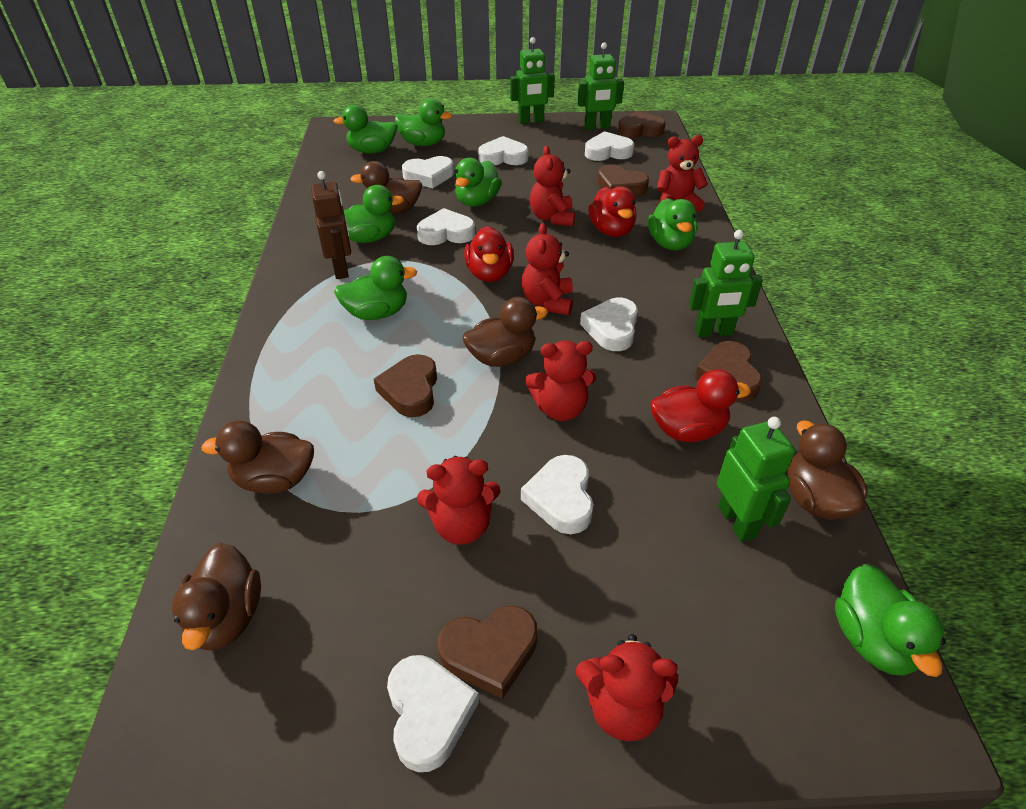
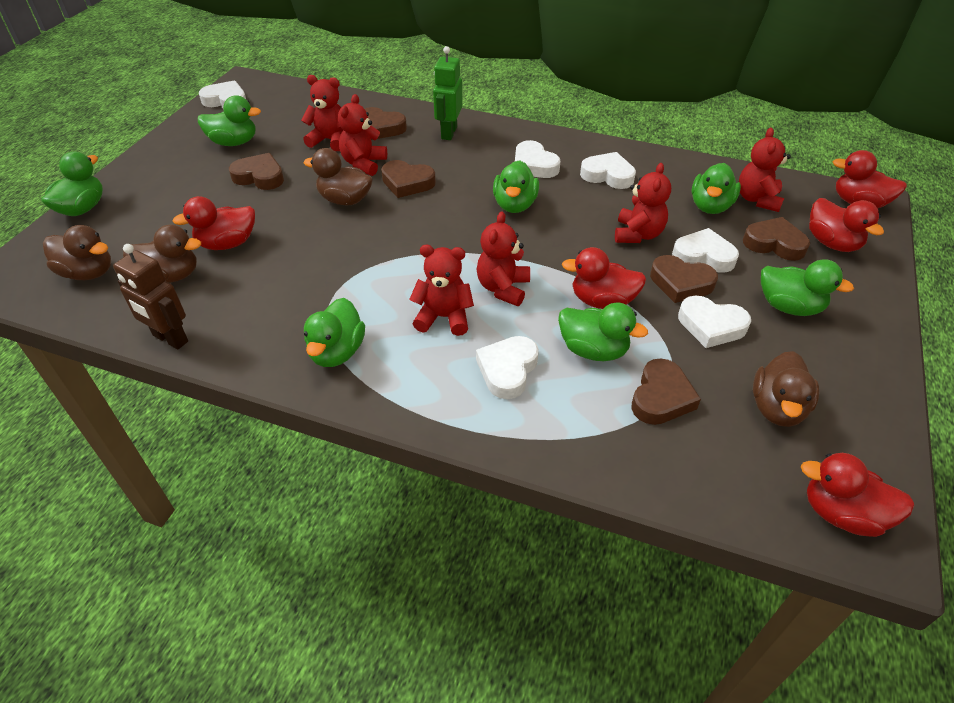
brown duck: [172,543,261,651] [201,421,314,494] [350,161,422,215] [463,297,548,367] [787,421,868,520] = 5 -> [43,225,111,280] [123,225,201,283] [304,148,373,205] [753,351,819,427] = 4
brown heart: [374,354,437,417] [438,605,538,699] [598,164,649,196] [618,111,666,138] [695,341,762,402] = 5 -> [229,153,284,190] [365,107,407,140] [381,160,436,198] [631,358,701,425] [650,255,718,303] [743,217,810,261] = 6
green robot: [510,37,555,124] [578,42,624,130] [689,230,763,337] [717,417,795,542] = 4 -> [433,46,463,140] = 1
red duck: [464,226,514,282] [588,186,637,237] [650,370,751,442] = 3 -> [172,196,255,250] [562,247,646,309] [801,453,914,537] [809,198,884,252] [832,150,907,209] = 5
white heart: [387,655,479,772] [402,156,454,188] [417,208,475,245] [478,136,528,165] [521,455,593,534] [580,297,638,351] [585,131,634,161] = 7 -> [199,80,246,108] [476,336,539,399] [515,140,561,178] [580,152,636,189] [672,228,739,273] [678,296,751,348] = 6

